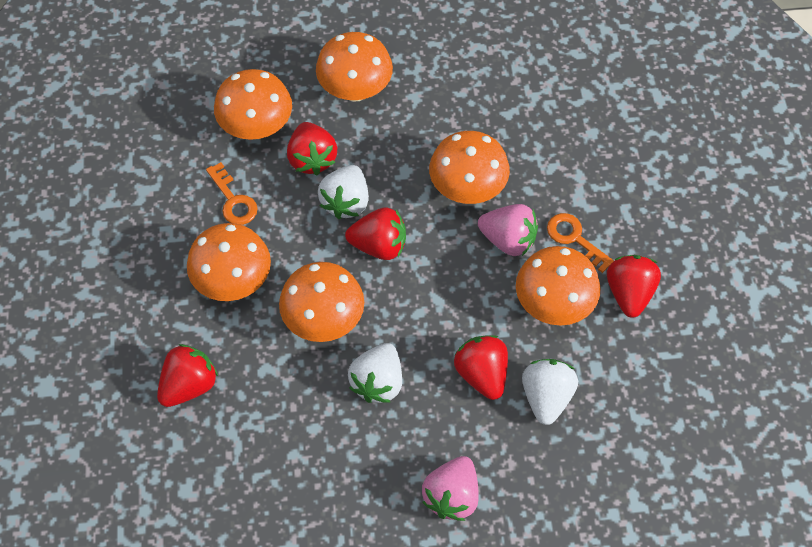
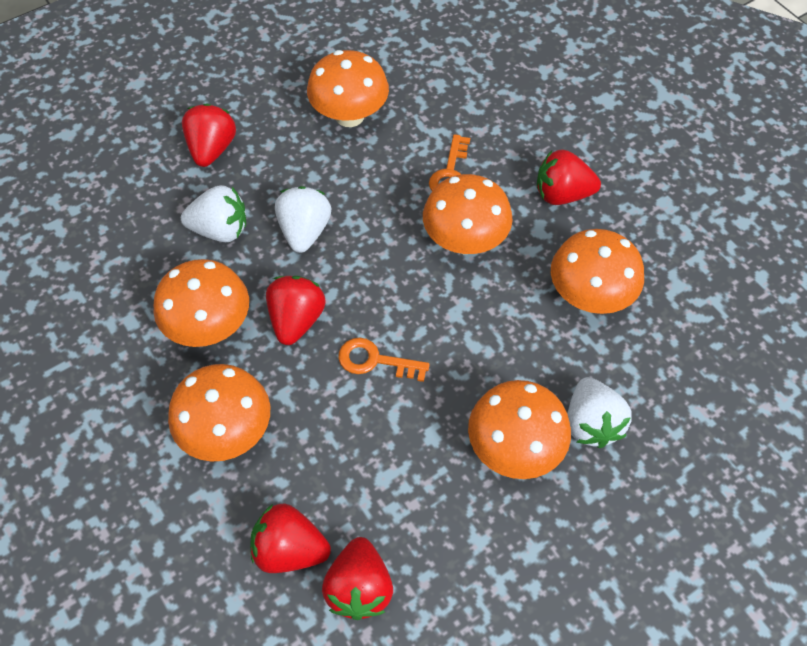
pink strawberry: [422,456,478,521] [478,204,538,256] = 2 -> none = 0

